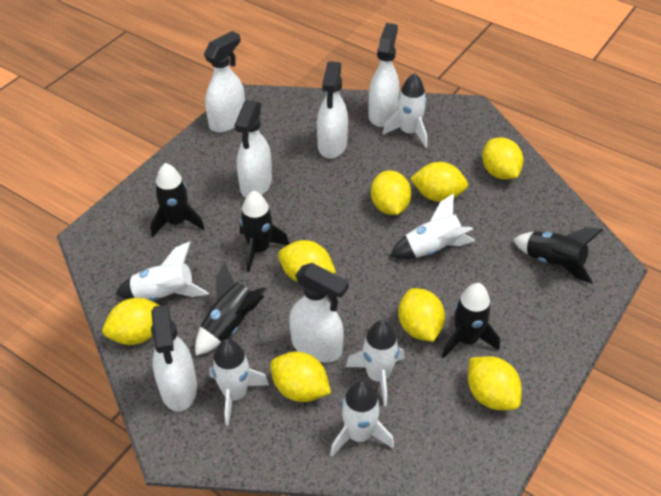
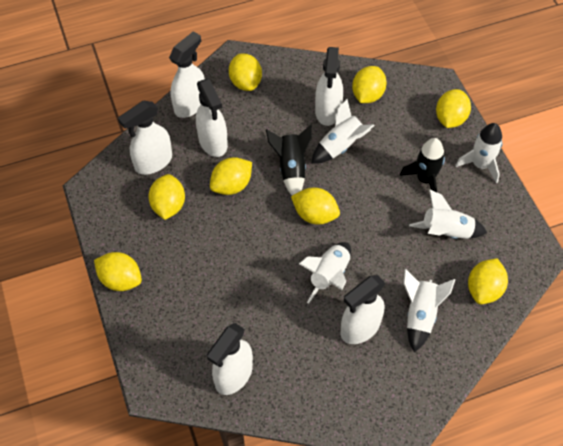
black rocket: [151,163,205,237] [195,262,267,356] [240,191,289,272] [442,283,500,358] [513,227,603,284] = 5 -> [266,124,312,196] [400,138,445,192] = 2
white rocket: [116,241,209,301] [209,339,269,426] [330,381,394,456] [346,320,405,406] [382,73,427,148] [390,193,475,259] = 6 -> [299,242,351,304] [311,99,375,164] [403,269,456,352] [409,189,487,239] [455,123,502,183] = 5

